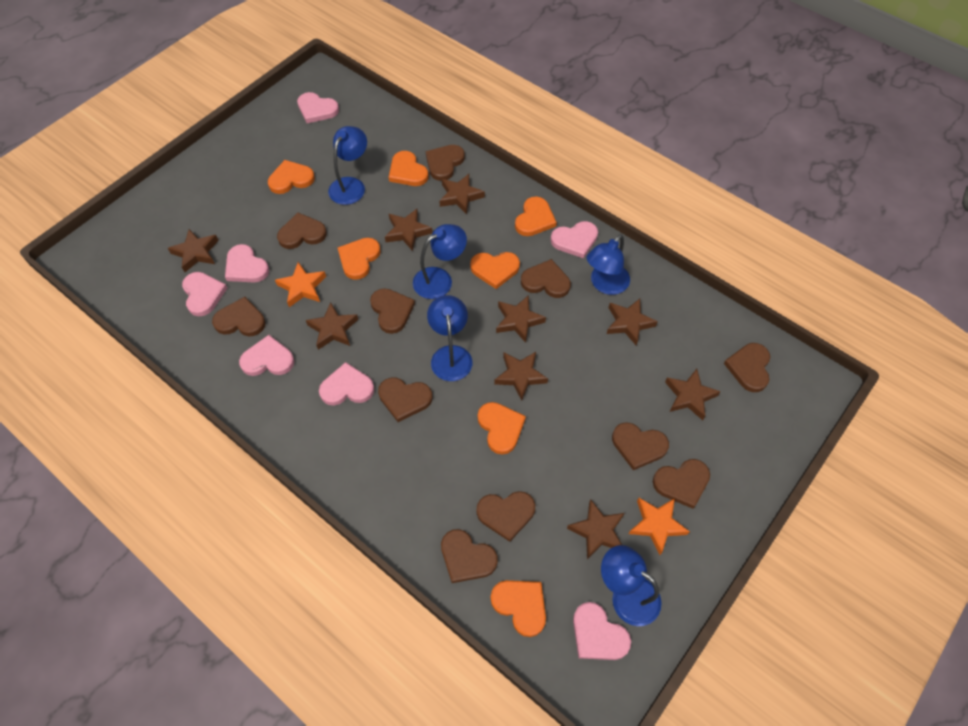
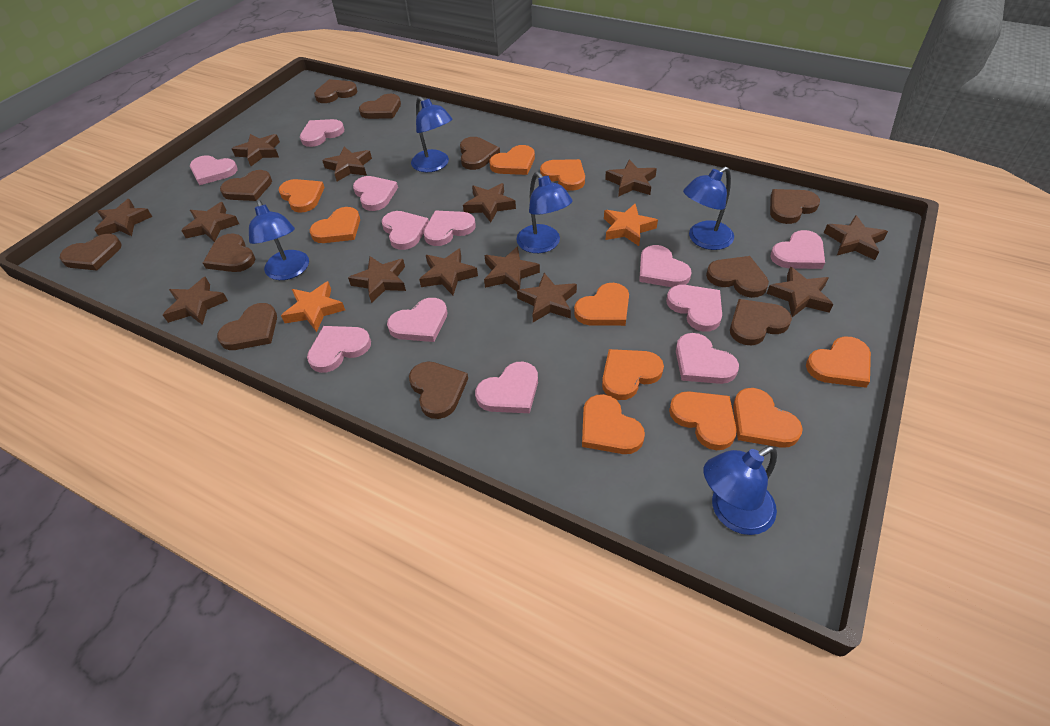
brown star: [168,229,219,272] [306,302,358,350] [385,209,432,251] [439,174,485,215] [494,352,548,400] [496,295,546,343] [567,499,625,559] [607,299,658,345] [665,369,721,420] = 9 -> [95,199,152,236] [163,277,228,325] [181,202,239,242] [232,134,280,166] [322,147,372,182] [348,256,406,303] [419,248,478,295] [463,183,516,223] [484,246,540,291] [517,273,577,322] [605,159,657,197] [767,267,833,317] [824,215,888,260] = 13
orange heart: [268,160,315,194] [338,238,381,280] [389,151,429,186] [470,252,520,289] [478,402,526,455] [491,580,546,637] [515,197,557,236] = 7 -> [278,179,325,213] [310,207,360,243] [489,145,535,175] [540,159,585,191] [574,283,629,326] [582,394,645,454] [602,349,664,400] [669,391,737,450] [733,388,803,448] [806,336,871,388] = 10
pink heart: [182,272,227,316] [225,244,269,283] [239,335,294,376] [297,92,339,123] [319,362,374,405] [550,221,598,258] [573,602,631,660] = 7 -> [190,155,238,185] [300,119,344,147] [307,326,371,373] [353,176,398,211] [382,211,429,250] [387,298,447,342] [423,211,476,246] [475,362,538,413] [639,245,692,287] [666,285,722,332] [676,333,739,384] [770,230,825,269] = 12

